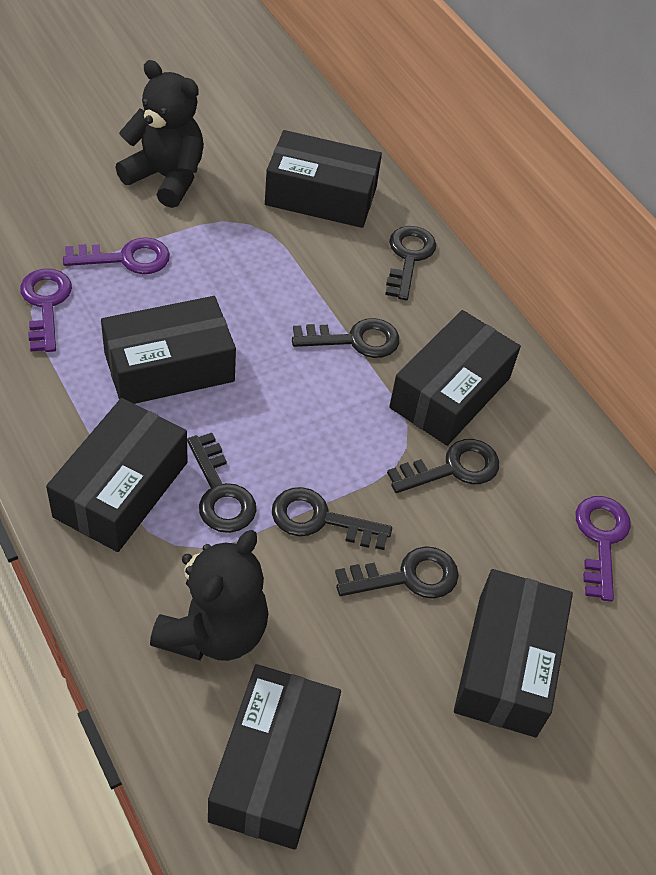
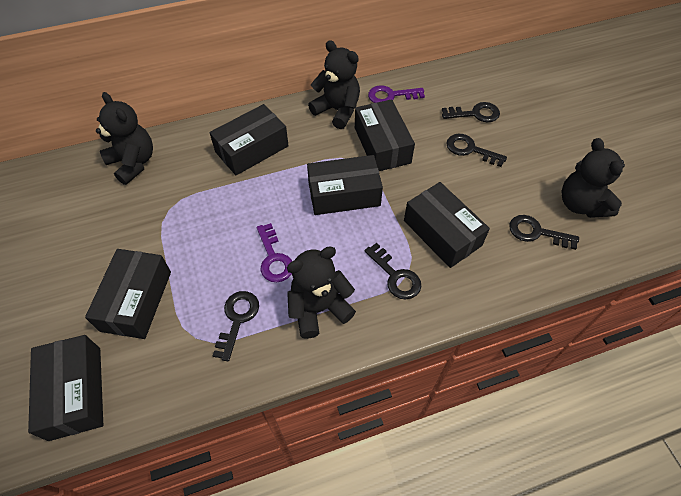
black key: [187,433,257,533] [272,487,392,550] [292,318,399,358] [335,546,459,599] [385,226,436,300] [387,439,499,493] = 6 -> [213,291,259,361] [364,243,421,300] [442,102,500,122] [446,134,507,167] [509,215,579,250] = 5
black teddy bear: [115,60,204,208] [150,530,268,661] = 2 -> [96,92,153,185] [287,246,356,339] [308,40,360,129] [561,138,625,218] = 4
purple key: [20,268,72,352] [63,237,170,274] [576,496,631,602] = 3 -> [257,223,292,282] [368,85,425,103] = 2

